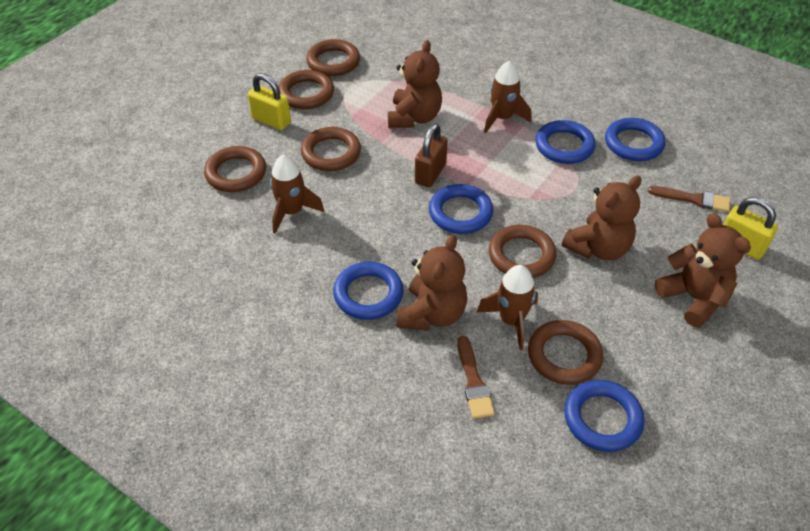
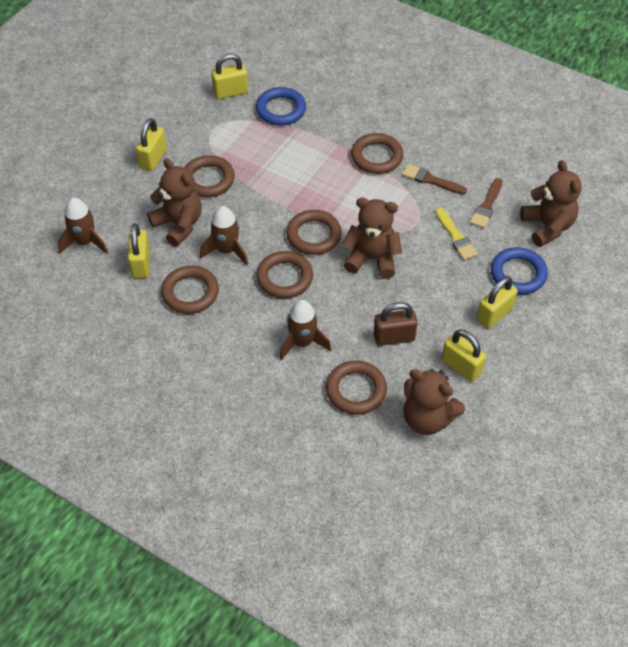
blue ring: [333,262,403,320] [429,184,493,234] [535,120,596,164] [564,380,644,452] [605,118,666,161] = 5 -> [256,87,306,126] [491,247,548,295] = 2
yellow brush: none = 0 -> [436,208,478,260] = 1
yellow padlock: [248,73,291,130] [724,197,778,260] = 2 -> [128,223,150,278] [136,118,167,171] [211,54,248,99] [442,329,486,382] [477,276,518,328] = 5

